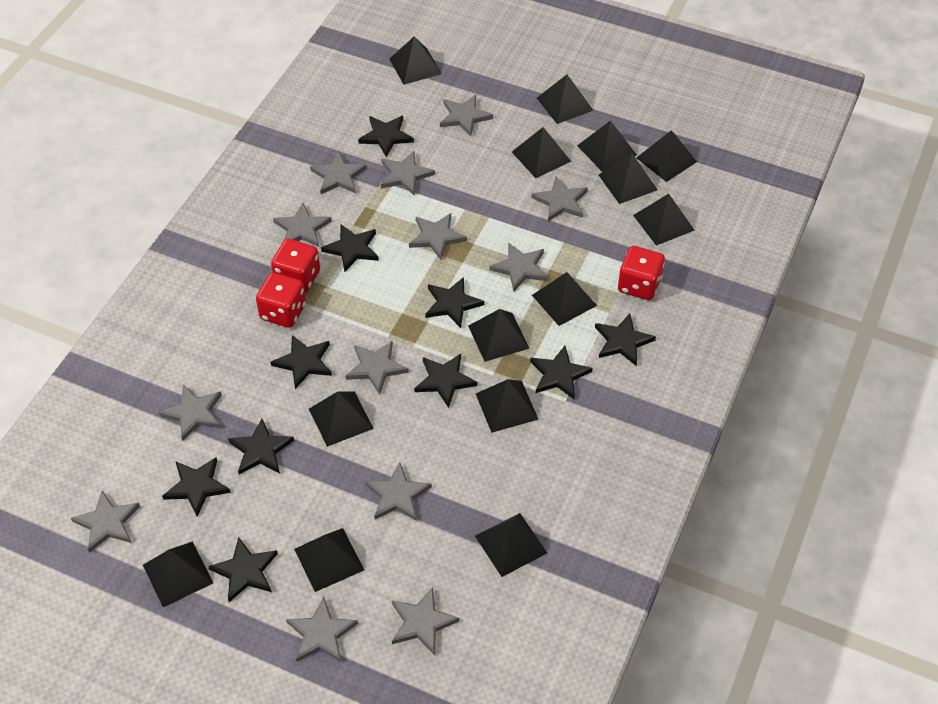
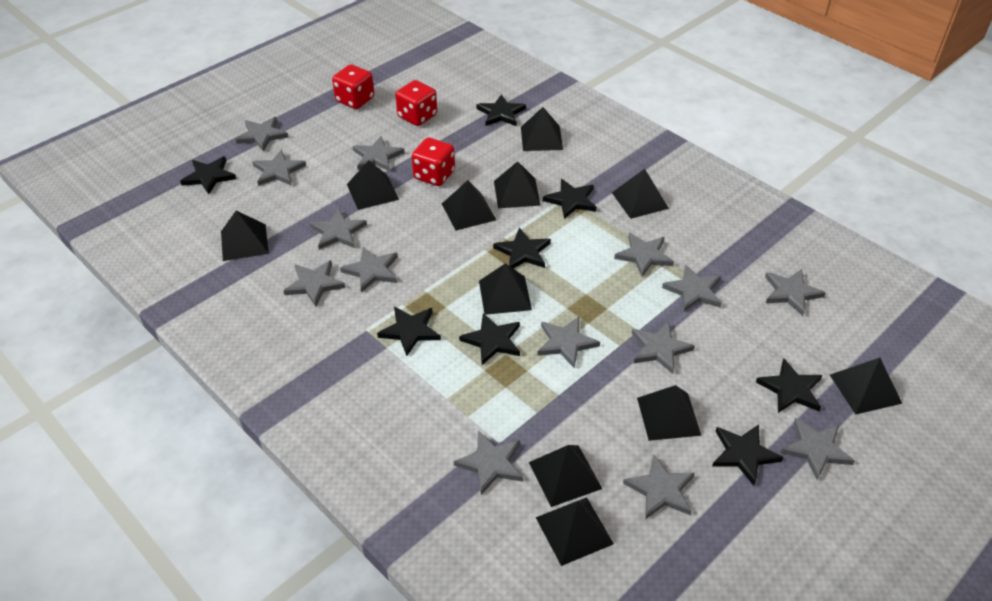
black pyramid: [143,542,213,607] [294,528,364,592] [309,391,374,447] [389,36,442,85] [468,309,530,362] [475,513,547,577] [476,379,539,433] [512,127,571,178] [532,272,597,326] [537,75,593,124] [577,121,637,172] [599,153,658,204] [633,194,695,246] [637,130,697,182] = 14 -> [221,210,269,261] [347,160,399,210] [442,180,496,230] [479,263,532,315] [494,161,541,208] [521,107,563,151] [529,445,602,507] [536,497,614,566] [612,169,669,219] [637,385,701,441] [830,358,902,414] = 11
black star: [162,457,231,517] [208,537,278,602] [228,419,294,475] [271,335,332,389] [321,224,379,272] [358,115,414,157] [414,354,478,408] [425,277,484,328] [530,346,592,399] [595,314,656,366] = 10 -> [180,157,236,194] [377,306,441,356] [459,313,520,365] [477,94,526,126] [493,228,551,268] [543,179,597,219] [712,424,784,486] [756,358,823,413] = 8
grey star: [71,490,140,553] [159,385,222,441] [273,203,332,247] [286,597,358,662] [310,151,367,194] [346,341,409,395] [365,462,432,521] [381,151,435,196] [392,587,460,655] [409,213,467,260] [440,95,493,137] [489,242,548,291] [531,176,588,221] = 13 -> [236,117,288,152] [252,150,306,186] [284,260,345,307] [309,209,367,250] [340,247,397,293] [353,136,405,172] [454,431,523,495] [537,317,600,368] [614,233,674,277] [623,455,695,520] [632,321,695,374] [662,265,721,312] [765,269,826,316] [780,418,855,480] = 14

